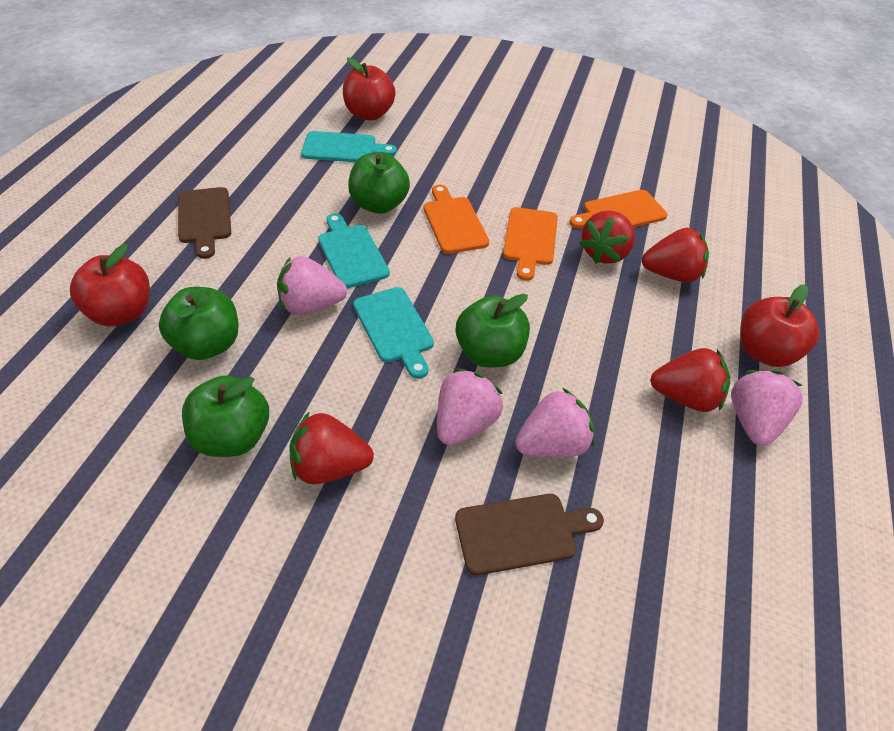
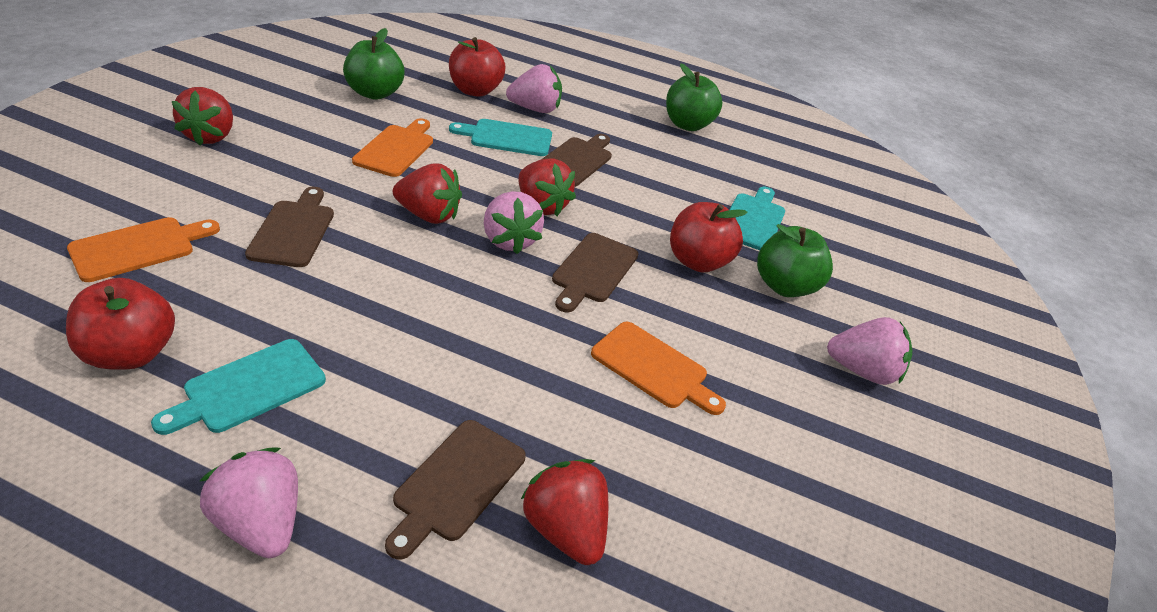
brown cutting board: [178,187,231,259] [455,494,604,575] = 2 -> [245,187,334,267] [385,420,526,560] [541,134,612,187] [552,233,639,312] = 4
green apple: [159,287,239,360] [182,376,269,457] [348,152,410,214] [456,294,530,367] = 4 -> [343,28,404,100] [666,63,723,131] [757,224,833,297] = 3

